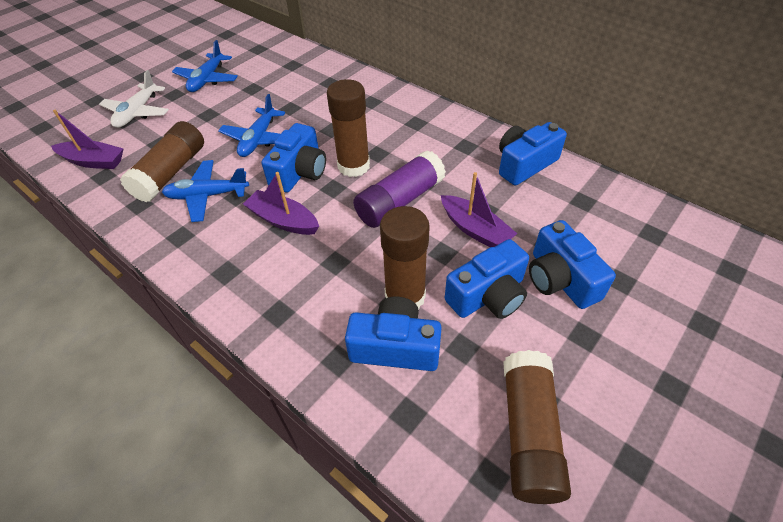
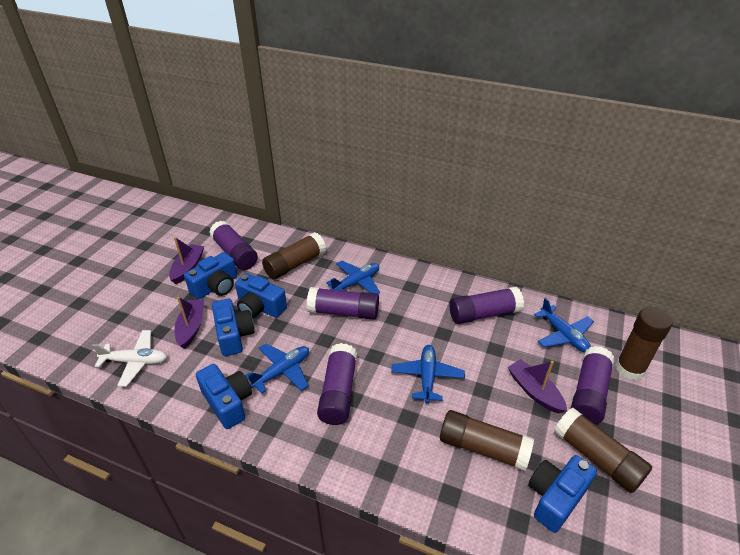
blue plane: [162,160,249,222] [172,40,238,92] [218,94,285,157] = 3 -> [245,343,309,394] [326,261,380,294] [391,345,465,403] [534,298,594,352] = 4
purple glue stick: [353,150,446,228] = 1 -> [209,221,258,270] [307,287,379,320] [317,343,357,425] [449,287,524,324] [571,346,614,425] = 5

